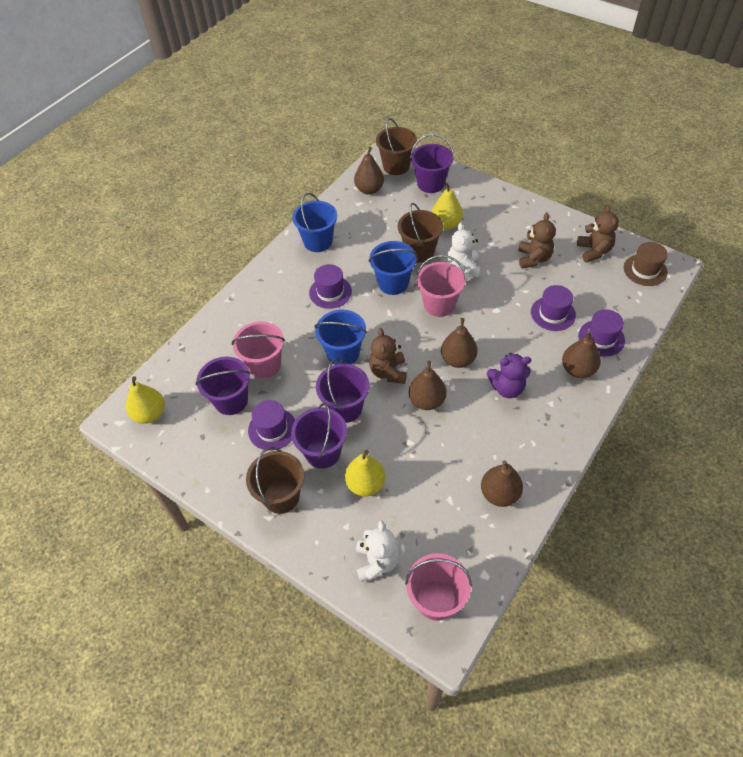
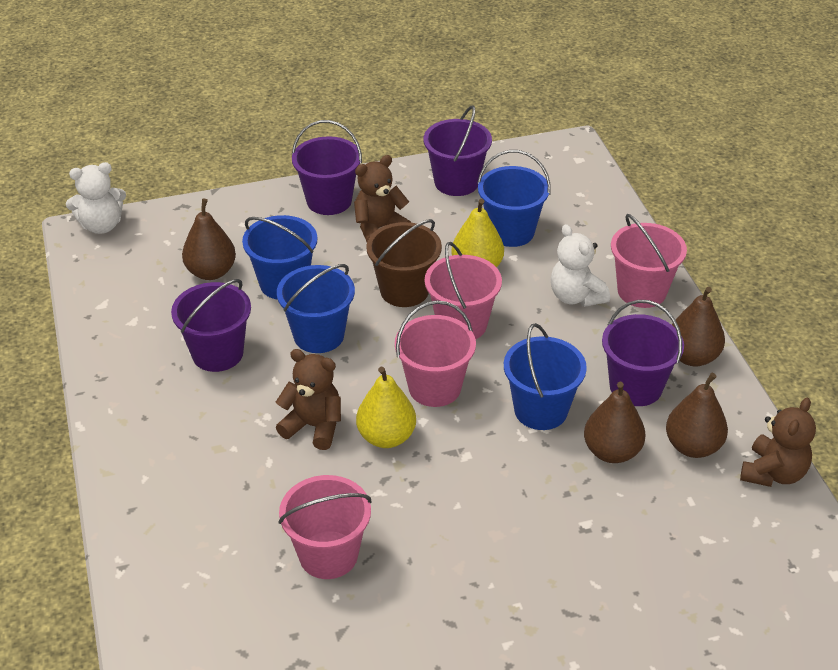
blue bucket: [292,193,337,252] [315,310,367,365] [369,241,417,295] = 3 -> [242,215,317,299] [277,264,355,353] [477,150,551,247] [504,323,587,430] = 4
brown bucket: [246,447,304,514] [376,118,417,175] [398,203,443,262] = 3 -> [366,219,442,307] = 1
brown hat: [623,242,668,286] = 1 -> none = 0
brown pear: [354,147,384,195] [409,361,447,410] [441,318,478,368] [481,460,523,507] [562,330,601,378] = 5 -> [182,198,236,280] [584,382,646,463] [666,373,728,458] [672,287,725,366] = 4
pink bucket: [231,321,285,379] [405,553,472,621] [416,255,466,317] = 3 -> [278,475,371,579] [395,300,476,407] [425,242,502,339] [611,214,687,308] = 4
purple hat: [248,400,295,451] [309,264,352,309] [531,285,576,331] [578,309,625,357] = 4 -> none = 0
purple teddy bear: [487,353,531,398] = 1 -> none = 0
yellow pear: [126,376,165,424] [345,450,386,496] [432,182,463,230] = 3 -> [356,367,416,448] [451,199,504,267] = 2

